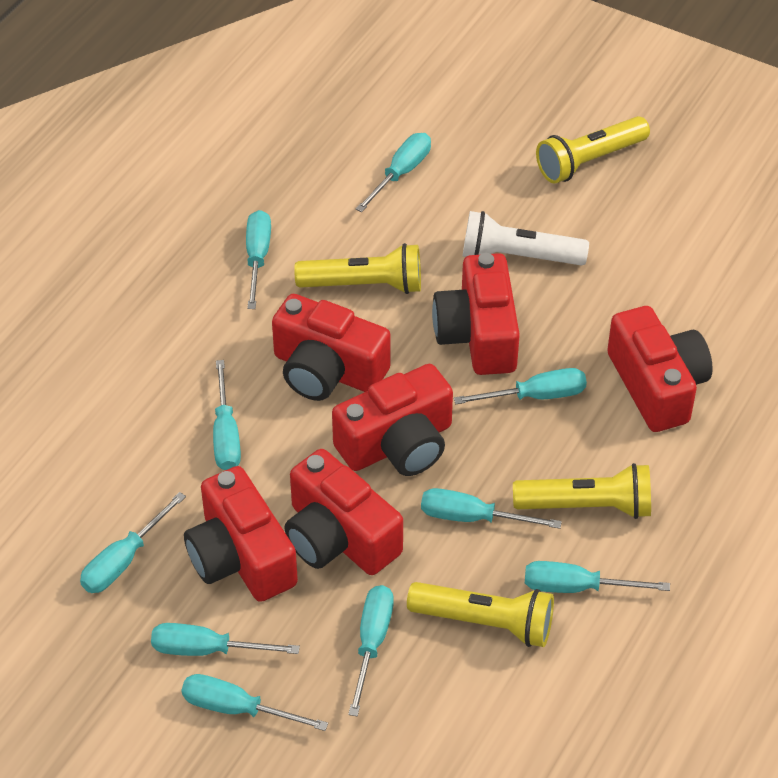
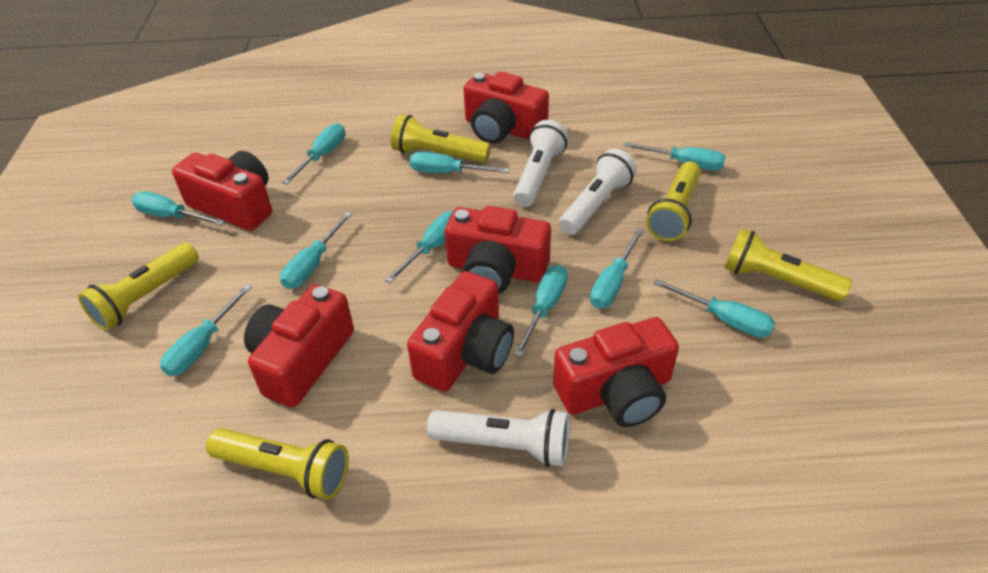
white flashlight: [463,211,589,266] = 1 -> [427,409,569,467] [513,120,568,207] [559,149,637,235] = 3
yellow flashlight: [294,243,421,294] [407,582,554,647] [513,463,651,519] [536,116,650,184] = 4 -> [78,243,199,331] [206,428,349,500] [391,114,491,163] [646,161,701,241] [724,228,852,302] = 5

